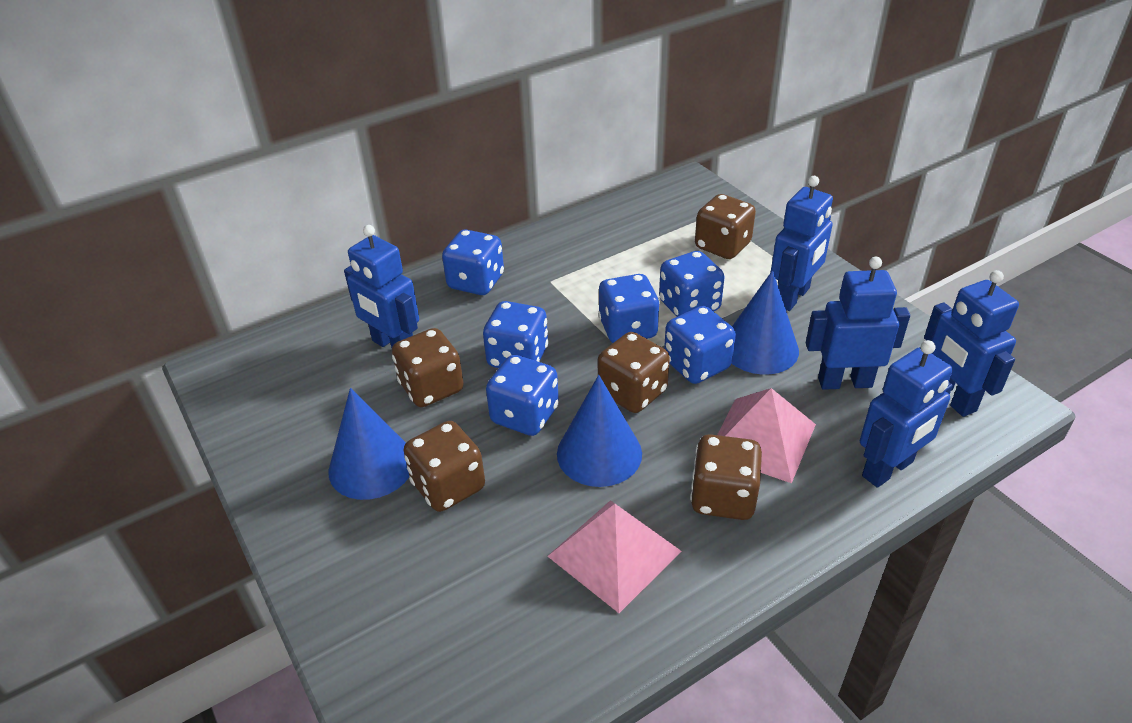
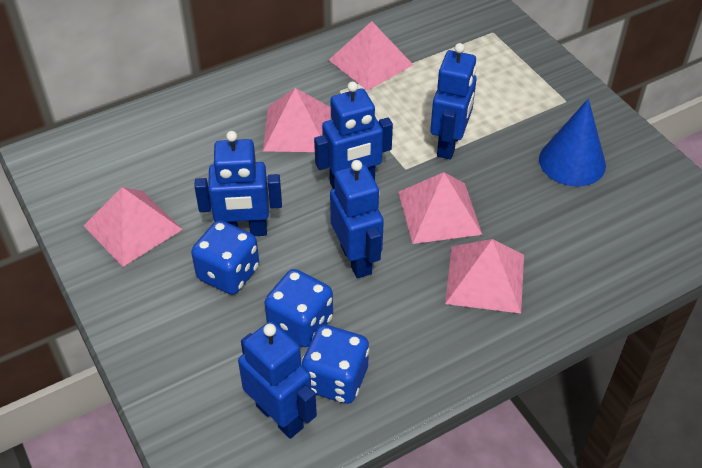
blue cone: [328,388,409,500] [557,375,642,487] [732,270,799,375] = 3 -> [539,99,606,186] = 1
blue dice: [442,229,504,295] [483,301,549,368] [486,355,559,436] [598,274,660,343] [659,251,724,317] [664,306,736,384] = 6 -> [191,220,259,295] [264,269,333,347] [301,325,369,404] = 3
brown dice: [392,328,464,407] [404,421,485,512] [598,332,670,413] [690,434,762,520] [695,194,756,259] = 5 -> none = 0
pink pyramid: [547,500,682,613] [717,388,816,483] = 2 -> [84,187,183,267] [263,88,331,152] [329,21,413,91] [398,172,482,244] [445,239,524,314] = 5

